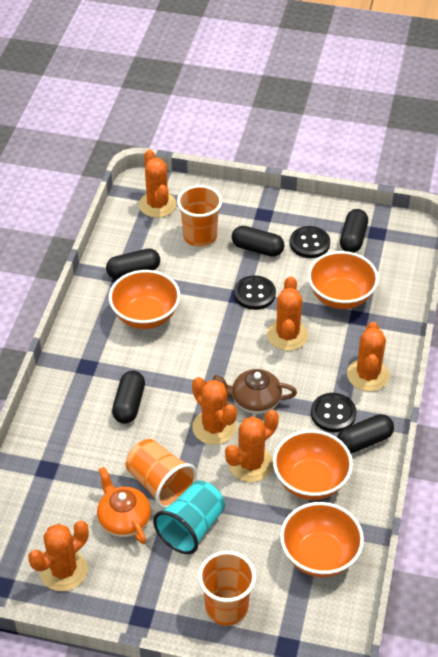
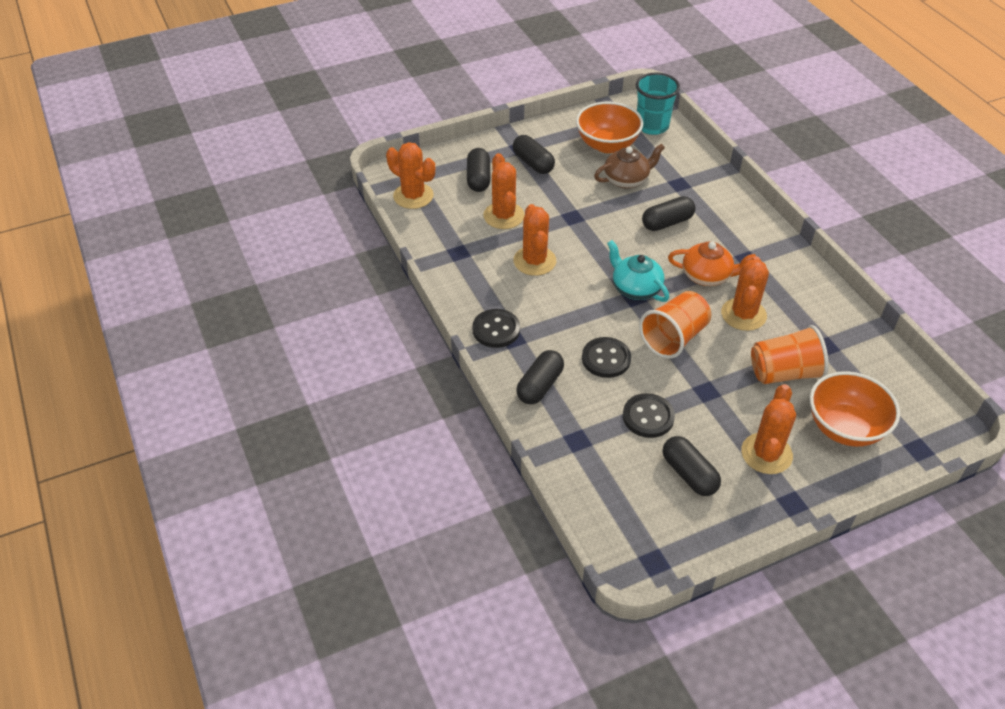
orange bowl: [109,270,180,329] [273,430,353,500] [280,502,364,577] [308,251,379,309] = 4 -> [576,102,643,153] [810,371,900,447] = 2
orange cactus: [28,521,89,591] [139,149,177,218] [192,377,237,445] [225,410,279,482] [267,276,308,351] [347,322,390,391] = 6 -> [386,142,435,209] [483,153,525,229] [513,204,556,276] [721,256,769,331] [741,384,796,474] = 5
orange cup: [126,439,197,509] [177,185,222,247] [198,551,256,626] = 3 -> [639,291,711,359] [751,325,829,384] = 2
turquoise teapot: none = 0 -> [607,240,669,302] = 1

